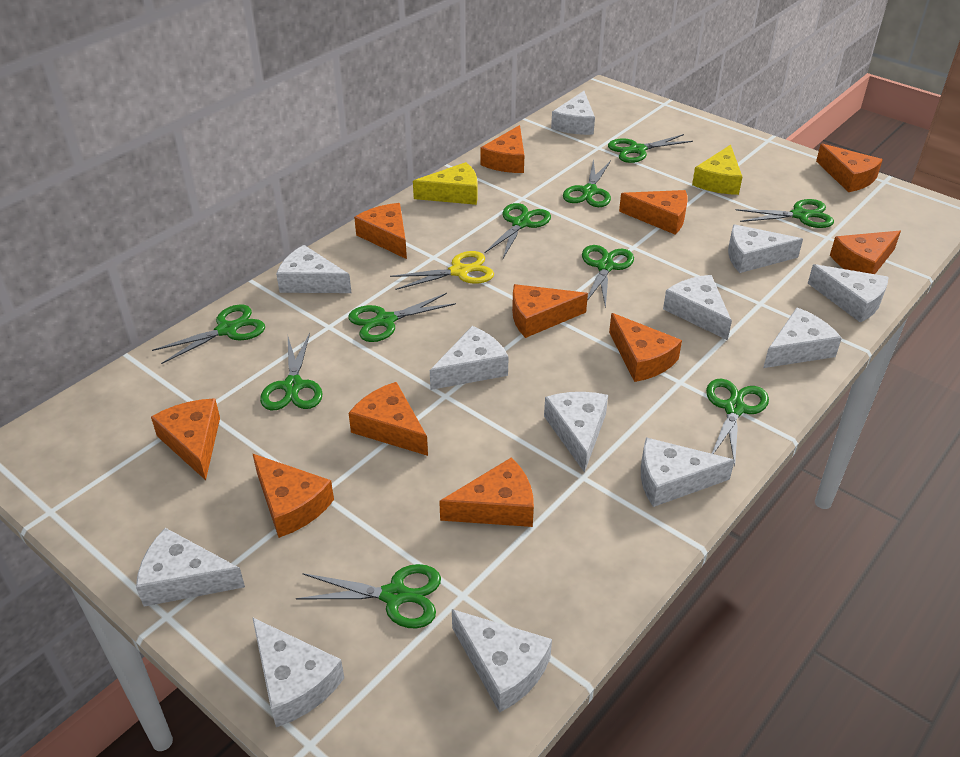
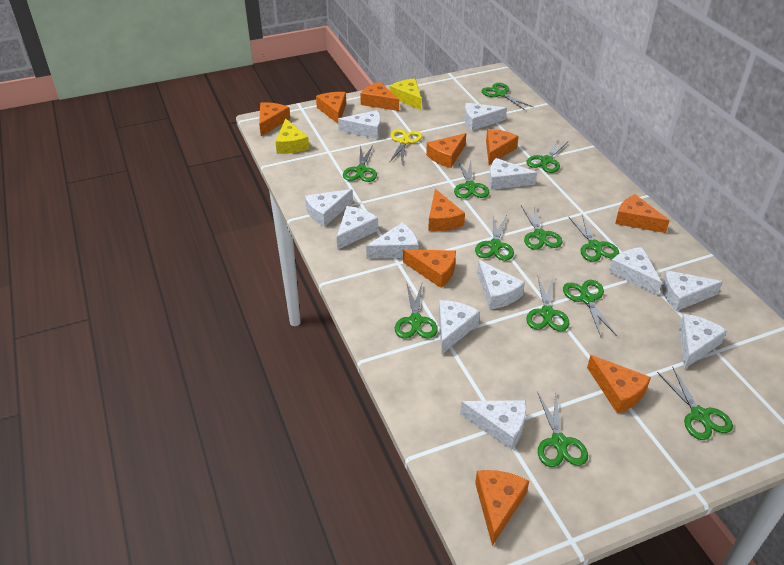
green scissors: [152,304,265,364] [260,333,323,410] [296,564,441,628] [348,293,456,342] [485,203,551,258] [563,159,611,207] [582,245,634,309] [608,134,693,163] [706,379,769,466] [736,199,834,228] = 10 -> [343,145,377,182] [395,284,438,338] [454,161,489,199] [475,215,514,261] [482,83,533,110] [521,206,562,250] [526,139,569,173] [526,277,569,331] [537,391,588,467] [563,280,617,337] [569,215,619,262] [657,368,733,440] = 12
orange cheese: [151,398,220,480] [253,454,334,538] [349,382,428,456] [354,203,407,259] [439,458,534,527] [481,125,524,173] [512,284,588,338] [609,313,682,382] [619,190,687,234] [816,144,883,192] [830,231,901,274] = 11 -> [259,102,290,136] [316,92,346,124] [360,82,399,111] [403,249,456,288] [426,133,466,168] [428,189,465,231] [475,470,529,546] [486,129,519,165] [587,355,651,414] [615,194,670,233] = 10

